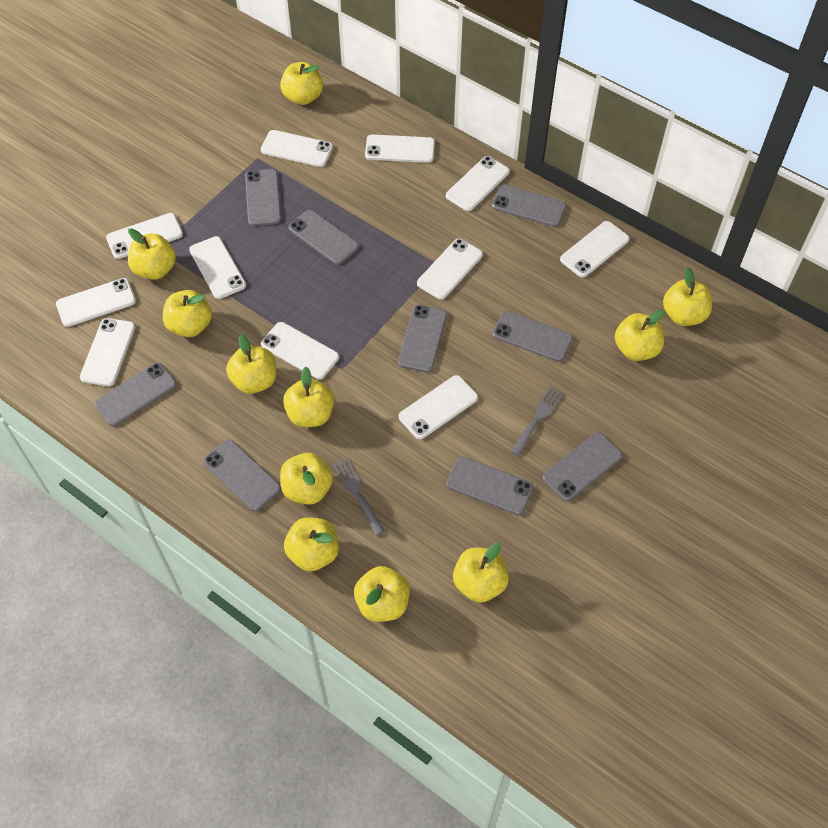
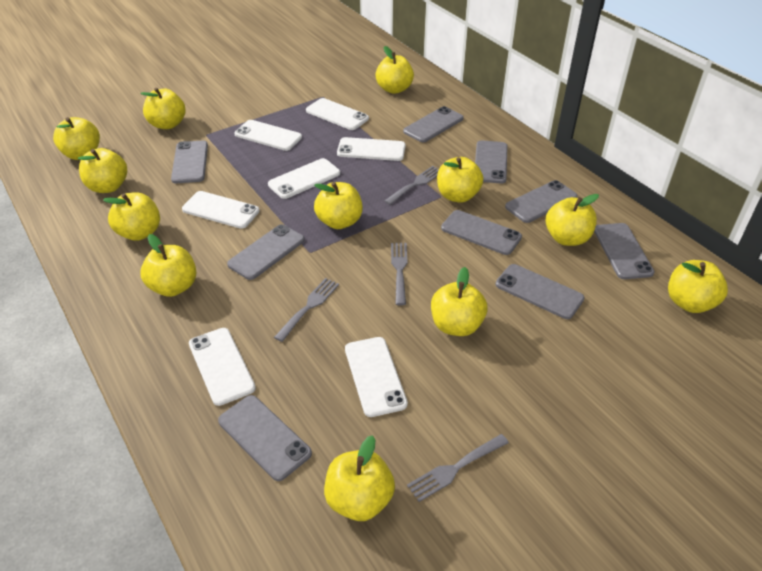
grey fork: [333,458,385,536] [510,386,564,456] = 2 -> [274,278,339,342] [384,166,439,205] [391,243,408,305] [407,434,509,502] = 4
white phone: [56,278,136,327] [80,318,135,386] [106,213,183,259] [189,236,246,299] [261,130,333,167] [261,322,339,380] [365,134,435,163] [399,375,478,439] [417,238,483,300] [446,156,510,211] [560,221,630,278] = 11 -> [182,191,260,229] [189,328,256,406] [234,120,302,151] [268,158,340,199] [306,98,369,130] [337,137,406,161] [345,337,408,417] = 7
yellow apple: [128,228,176,280] [163,290,212,337] [226,335,276,394] [280,62,323,105] [280,453,333,505] [283,367,334,427] [284,517,339,571] [354,566,410,622] [453,543,509,603] [615,309,664,361] [663,267,712,326] = 11 -> [53,117,100,160] [78,148,127,193] [103,192,160,241] [141,88,186,129] [141,234,196,297] [314,182,363,229] [324,435,395,521] [376,46,414,94] [431,267,488,336] [437,157,483,203] [546,194,599,246] [668,260,728,313] = 12

